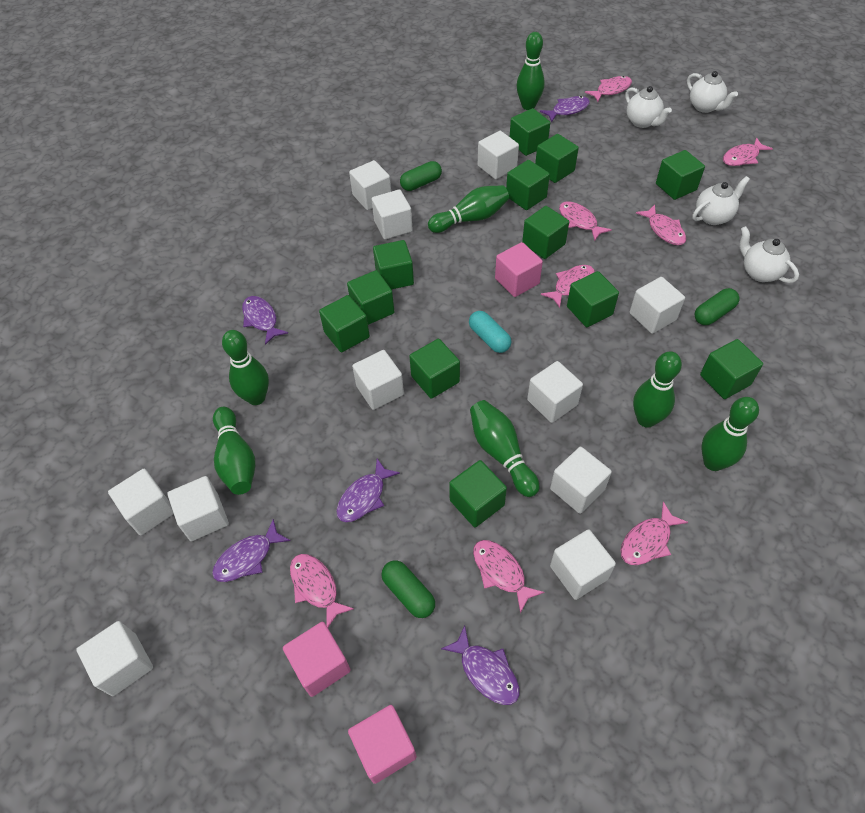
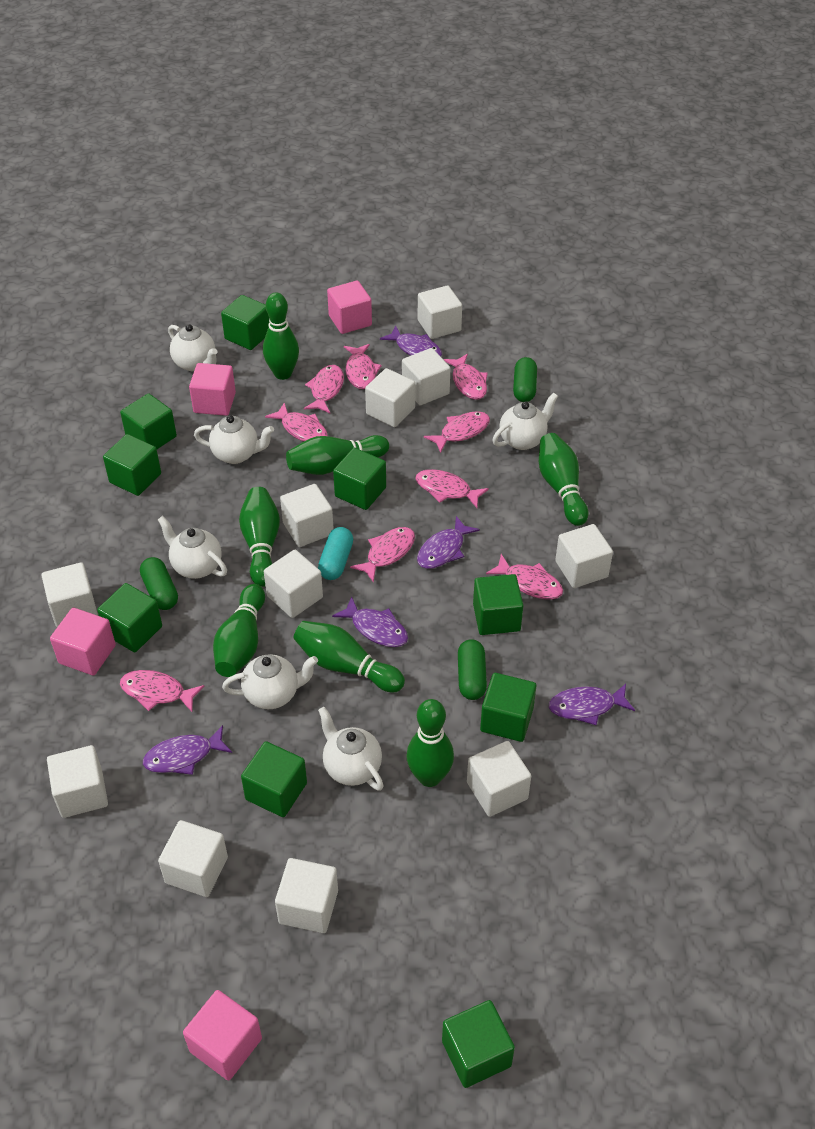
green cube: [319,295,370,352] [347,270,394,325] [373,240,414,289] [409,339,460,399] [449,460,507,527] [506,160,550,210] [510,108,550,156] [522,206,569,259] [535,134,579,183] [567,271,619,327] [656,150,705,200] [700,339,763,399] = 12 -> [97,583,162,652] [103,434,161,496] [120,393,177,449] [221,295,270,350] [241,741,307,817] [333,448,386,510] [442,1000,515,1088] [473,574,523,635] [480,673,536,742] = 9
pink cube: [283,622,351,697] [348,705,417,784] [495,242,543,297] = 3 -> [50,608,116,676] [183,990,262,1081] [189,363,236,416] [327,280,372,334] = 4
pink fish: [290,554,354,627] [473,540,544,613] [541,265,595,308] [559,201,612,241] [585,76,632,102] [620,502,688,565] [636,205,686,245] [723,137,773,166] = 8 -> [120,670,205,712] [265,402,328,442] [304,365,344,413] [344,344,382,389] [350,527,415,583] [415,469,489,508] [424,411,490,453] [443,354,488,400] [486,554,563,600] = 9
white teapot: [625,86,672,128] [687,71,738,113] [692,176,750,225] [740,226,799,283] = 4 -> [158,516,227,579] [168,324,218,372] [194,415,274,464] [222,654,318,709] [318,707,383,791] [492,393,558,450] = 6

